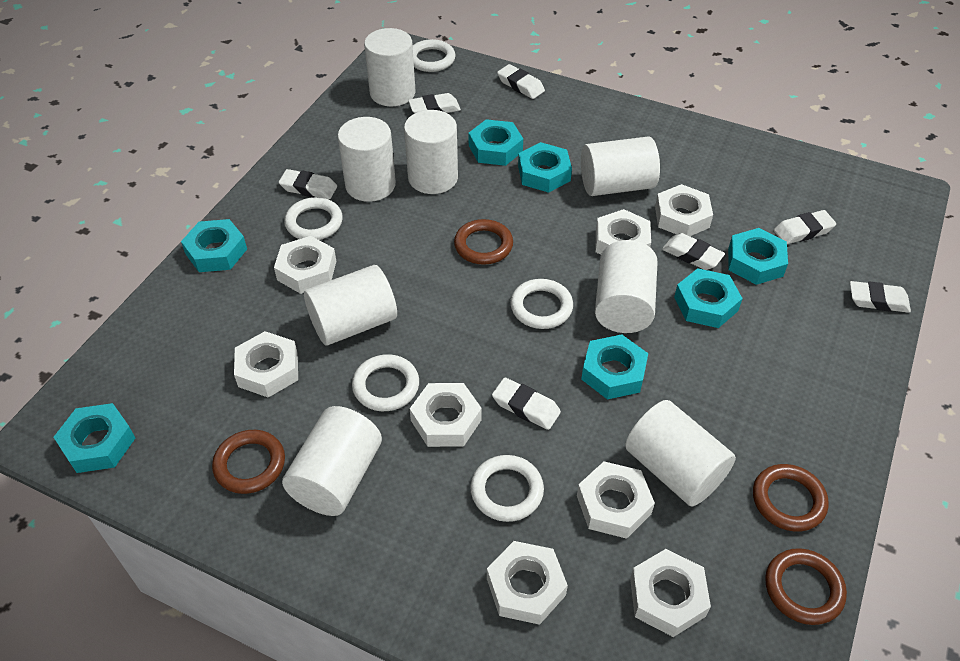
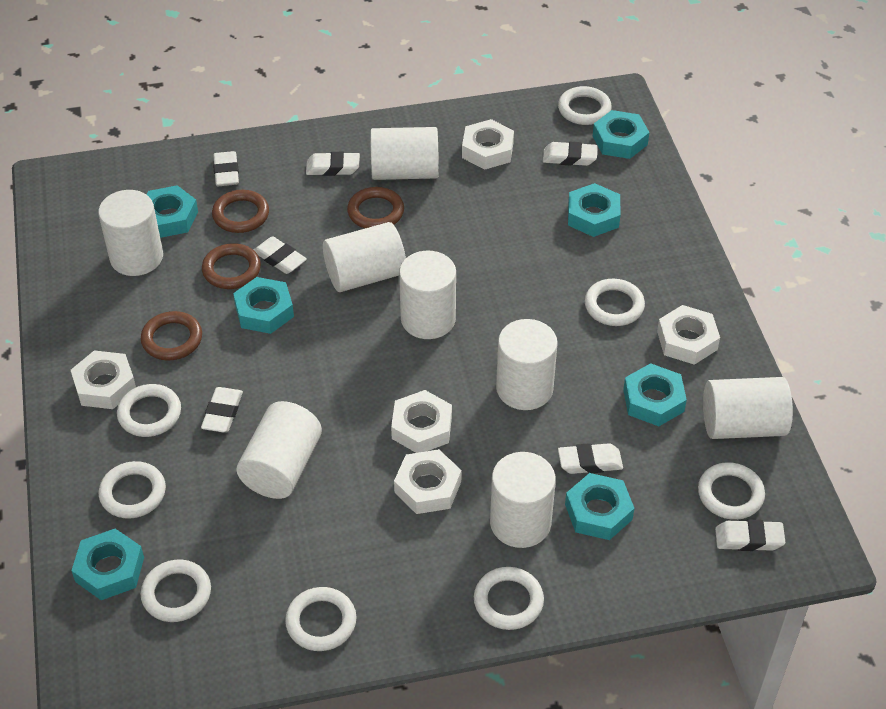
white nut: [234,331,298,398] [274,236,336,294] [410,383,482,447] [487,541,568,625] [577,461,655,539] [596,209,651,255] [630,549,711,637] [655,184,713,236] = 8 -> [71,350,136,409] [391,390,452,453] [394,449,462,514] [462,119,514,170] [657,305,720,365] = 5
white ring: [284,197,343,240] [352,354,419,411] [413,39,455,72] [470,455,544,522] [510,279,573,329] = 5 -> [99,461,166,519] [117,384,181,437] [141,559,211,622] [285,587,356,651] [474,567,544,630] [558,86,612,125] [585,279,645,326] [698,462,765,520] = 8

